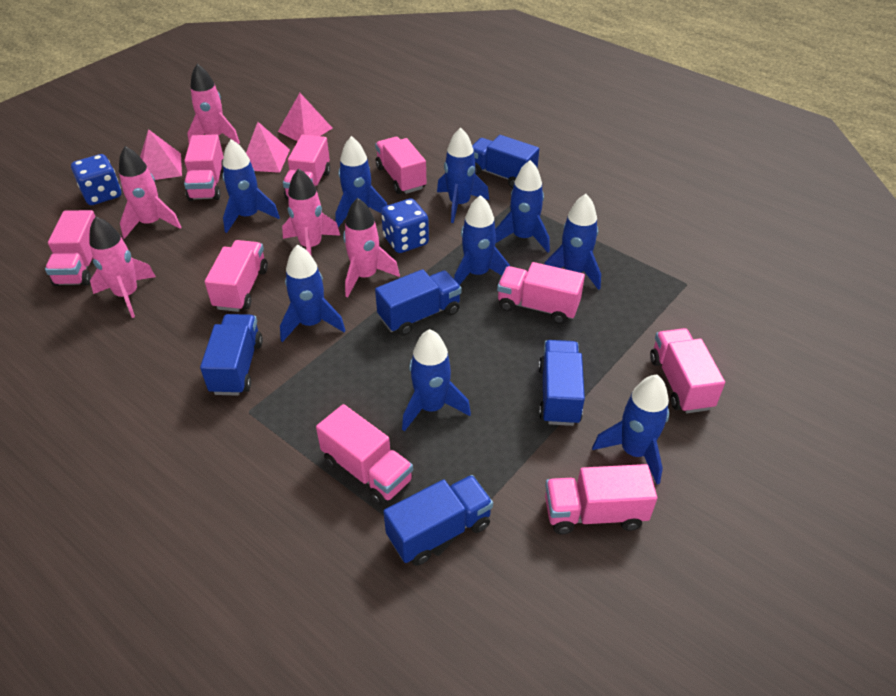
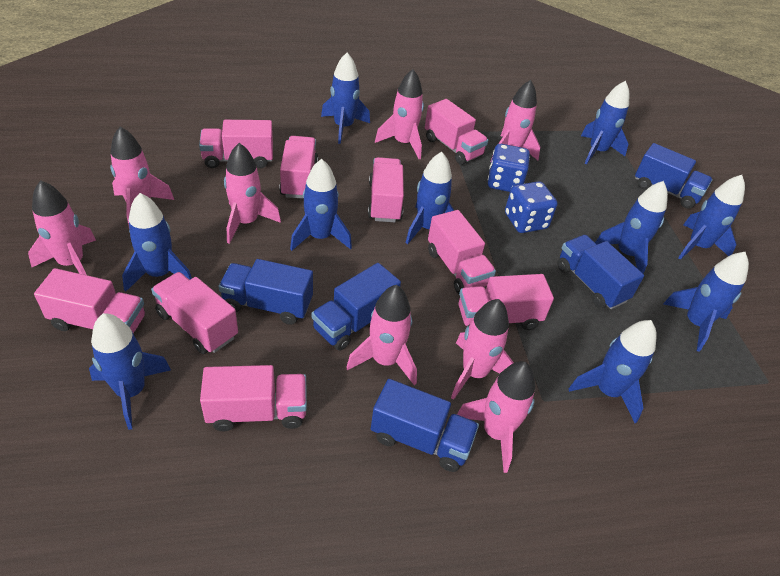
blue rocket: [223,139,280,233] [280,245,346,342] [335,136,387,227] [402,329,471,432] [437,127,489,223] [454,195,510,285] [495,160,550,252] [544,194,601,290] [592,375,669,484] = 9 -> [89,313,171,430] [122,193,192,292] [290,159,352,251] [321,53,370,144] [406,152,454,244] [569,320,657,423] [581,81,629,165] [595,181,668,274] [663,252,749,352] [678,175,745,260] = 10
pink pyramid: [140,129,182,180] [246,122,290,173] [278,93,333,141] = 3 -> none = 0
pink rocket: [89,216,156,318] [119,146,181,239] [187,64,240,144] [282,168,340,255] [343,198,400,297] = 5 -> [28,180,96,275] [110,126,174,226] [224,143,281,244] [346,285,417,385] [375,69,424,159] [451,299,514,400] [457,361,535,473] [491,80,541,161] = 8

